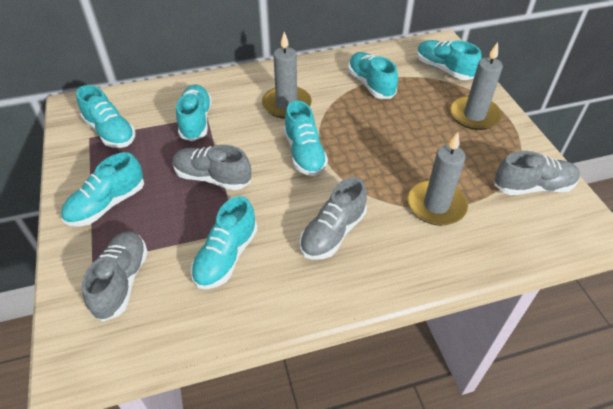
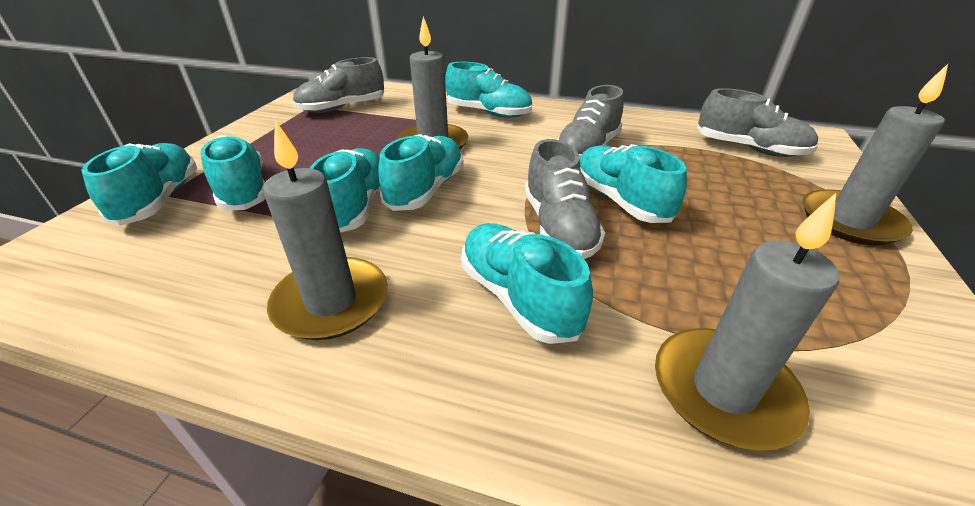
grey candle: [262,32,312,119] [407,132,468,226] [450,42,503,130] = 3 -> [263,120,388,340] [398,16,468,150] [655,193,839,451] [802,64,948,246] = 4

